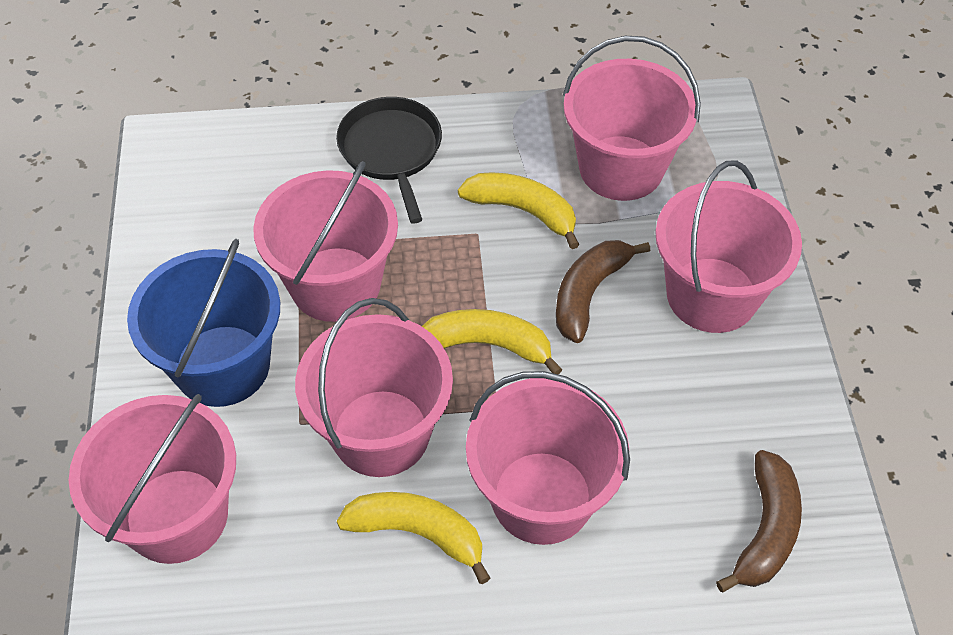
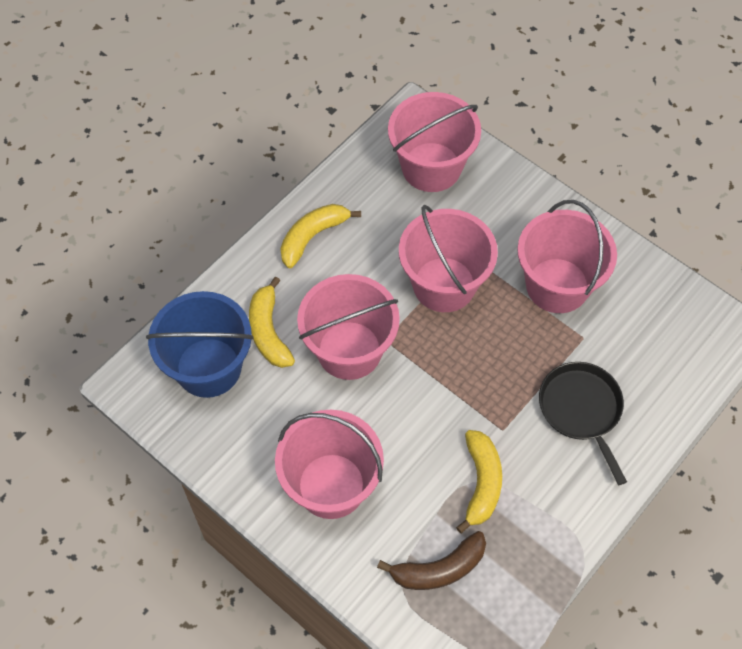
brown banana: [556,240,650,343] [716,450,802,592] = 2 -> [377,531,486,590] = 1
pink bucket: [69,394,236,564] [253,161,398,322] [295,298,453,477] [466,371,630,545] [563,36,701,201] [655,160,802,333] = 6 -> [275,410,384,519] [297,274,400,380] [388,92,481,192] [399,205,498,312] [517,200,617,313] = 5

